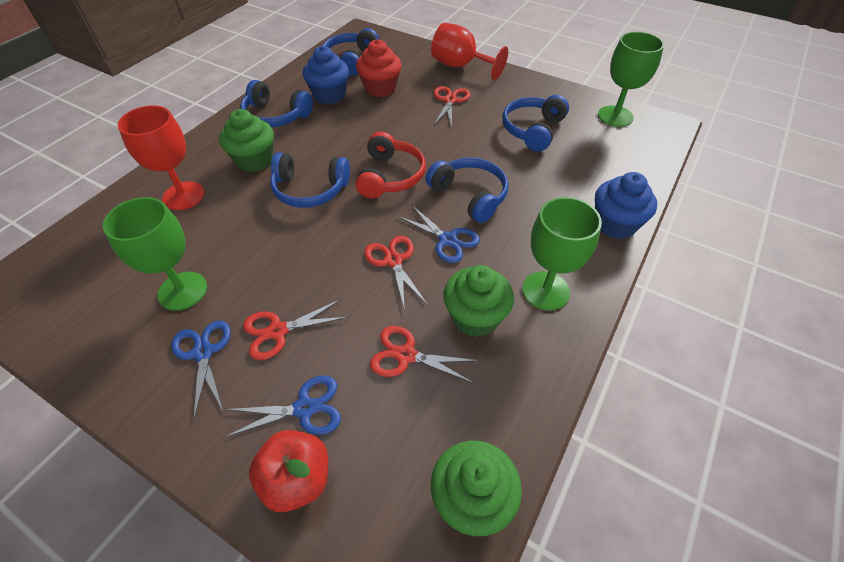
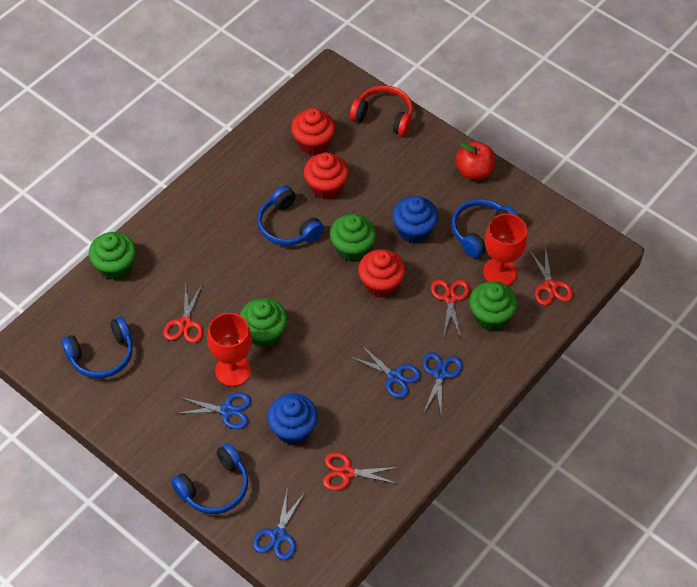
blue headphones: [240,80,313,127] [270,153,350,208] [323,28,379,76] [426,158,508,223] [502,95,569,152] = 5 -> [61,317,133,378] [171,443,248,514] [257,186,324,246] [452,199,519,258] = 4
blue scissors: [171,320,231,419] [225,376,341,437] [397,205,480,263] = 3 -> [176,393,251,429] [253,487,304,560] [351,344,421,398] [423,352,463,414] = 4
green cupcake: [219,109,274,172] [431,441,522,536] [443,265,514,337] = 3 -> [89,232,136,280] [240,298,287,347] [330,214,376,262] [470,282,517,330] = 4
green goblet: [103,197,207,311] [522,197,602,310] [598,32,664,127] = 3 -> none = 0
red cupcake: [356,39,402,97] = 1 -> [291,108,335,155] [304,152,349,199] [358,249,405,298] = 3

